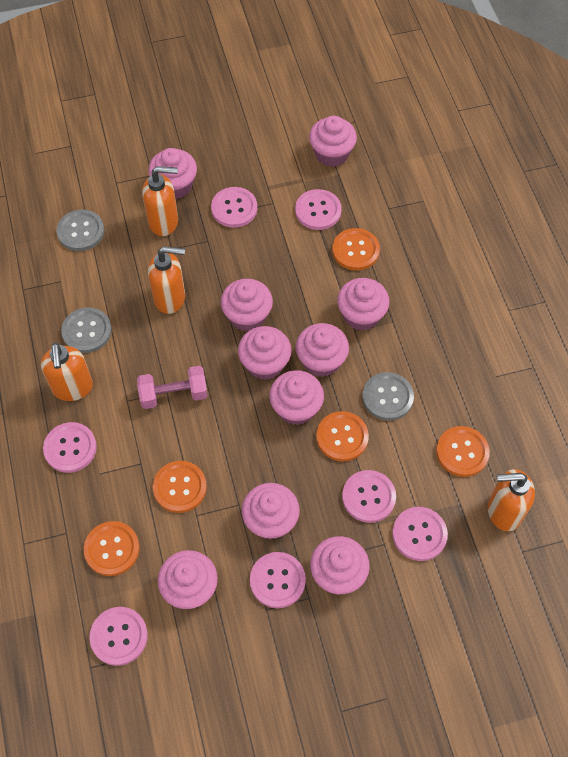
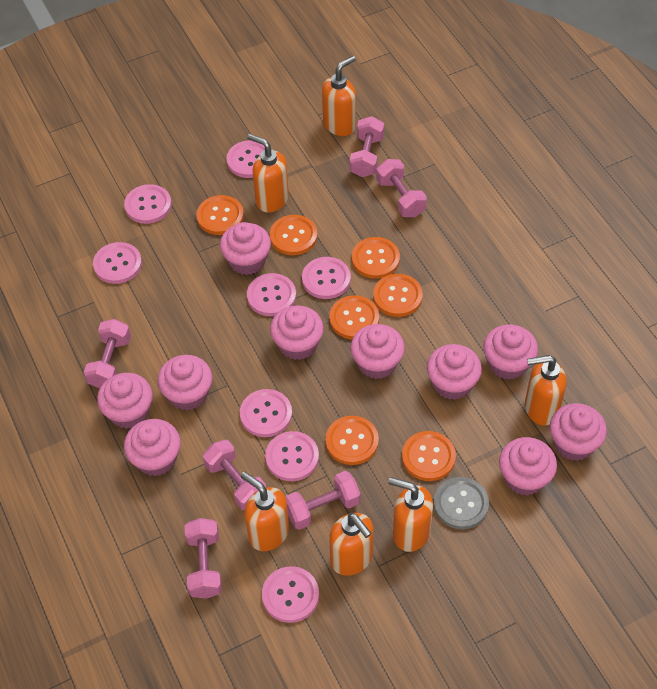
grey button: [56,210,104,251] [61,307,112,353] [362,372,414,421] = 3 -> [434,477,489,529] = 1
orange button: [84,521,140,576] [153,461,207,513] [316,411,369,461] [332,228,380,271] [436,426,490,477] = 5 -> [196,195,244,235] [270,215,317,255] [325,416,379,465] [329,295,379,339] [352,237,400,279] [373,274,423,317] [402,431,456,481] = 7
orange soap dispenser: [41,343,93,401] [142,166,178,236] [148,246,185,314] [488,469,535,531] = 4 -> [241,472,289,551] [247,134,289,213] [322,56,356,136] [329,513,374,576] [388,477,433,552] [525,355,566,426] = 6
pink button: [43,422,97,473] [89,607,148,666] [211,187,257,228] [250,552,306,608] [295,189,342,230] [342,470,396,523] [392,507,448,561] = 7 -> [93,242,142,284] [124,184,172,224] [226,140,265,178] [240,389,292,437] [247,273,296,316] [262,566,319,623] [265,431,319,481] [302,257,351,299] = 8
pink dumbbell: [137,366,208,409] = 1 -> [84,319,131,388] [185,518,222,599] [203,440,266,510] [285,471,361,530] [350,116,384,177] [376,159,427,217] = 6

